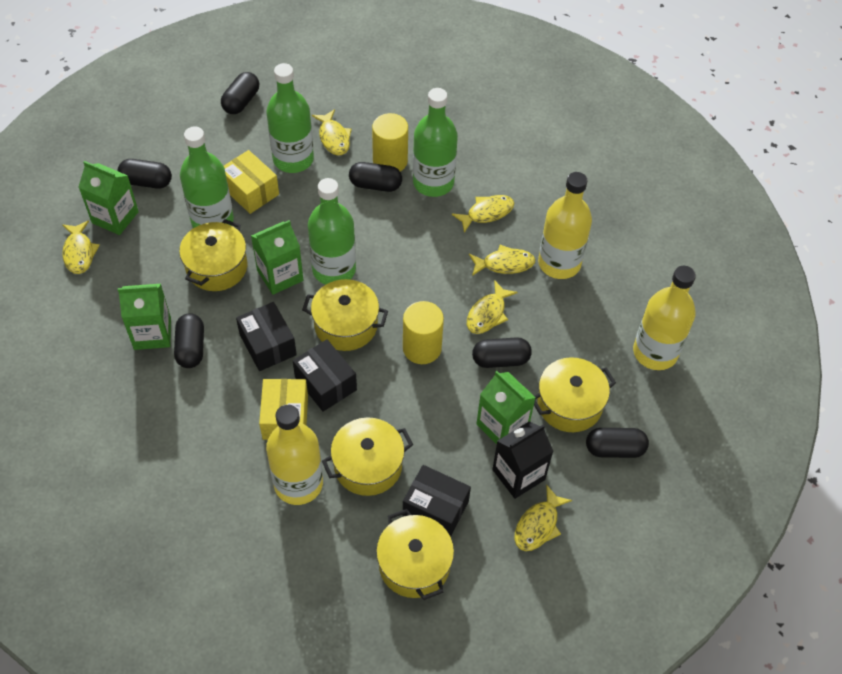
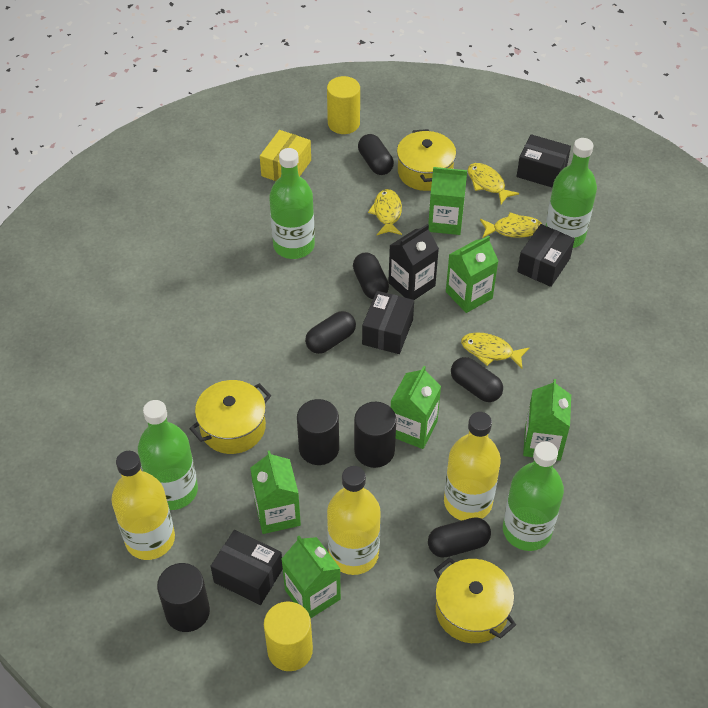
black box: [236,302,297,371] [293,339,357,412] [403,465,471,537] = 3 -> [211,530,283,605] [362,291,414,354] [517,134,571,188] [517,224,575,287] = 4
black capsule: [117,159,172,189] [174,313,204,368] [221,72,259,114] [349,162,402,192] [472,337,532,368] [586,428,649,458] = 6 -> [305,311,356,354] [353,253,389,299] [358,134,394,175] [428,517,491,558] [451,357,503,402] = 5
black cylinder: none = 0 -> [157,563,210,632] [297,399,339,465] [354,402,396,468] = 3
green carton: [78,161,139,235] [118,284,171,350] [251,220,303,295] [476,371,536,444] = 4 -> [250,450,301,534] [282,536,341,619] [391,366,441,449] [428,167,467,235] [446,236,498,313] [523,379,571,461] = 6
yellow box: [224,150,279,214] [259,379,308,440] = 2 -> [260,130,311,181] = 1
yellow fish: [62,220,100,274] [312,109,352,155] [452,195,514,233] [467,280,518,334] [469,245,535,276] [515,484,572,551] = 6 -> [368,189,402,235] [461,332,529,368] [468,163,519,204] [480,212,542,238] = 4
yellow pot: [179,219,247,291] [302,279,388,351] [322,417,413,496] [376,509,454,600] [534,357,616,432] = 5 -> [189,380,271,454] [397,129,456,191] [434,557,516,643] = 3

